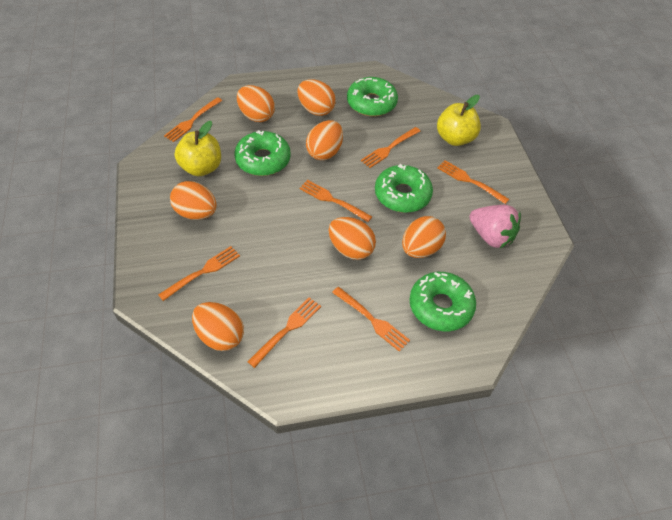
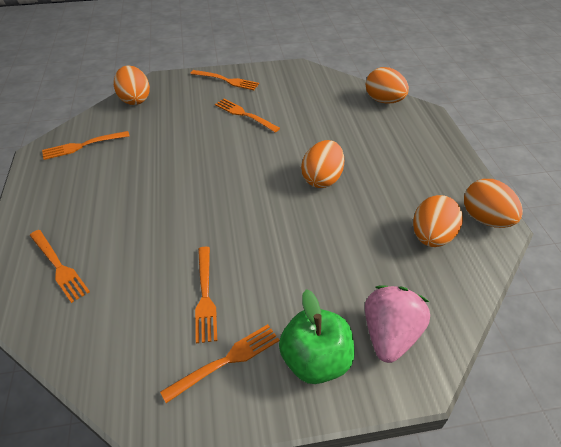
green apple: none = 0 -> [279,289,354,384] = 1
green donut: [234,130,291,176] [347,77,398,116] [375,164,433,213] [410,272,476,331] = 4 -> none = 0
orange egg: [170,181,217,220] [192,302,244,351] [237,85,275,122] [297,79,336,116] [306,120,343,160] [329,217,376,260] [402,216,446,258] = 7 -> [114,65,150,105] [301,140,344,188] [366,67,409,103] [413,195,463,247] [464,179,523,228] = 5
orange fork: [158,246,240,301] [164,97,222,142] [247,297,321,368] [299,180,372,222] [332,287,410,352] [361,127,420,168] [437,160,509,204] = 7 -> [30,230,90,303] [42,131,130,160] [160,324,280,403] [190,70,259,90] [195,247,217,343] [215,98,280,132] = 6
yellow apple: [175,121,221,176] [437,95,481,146] = 2 -> none = 0

